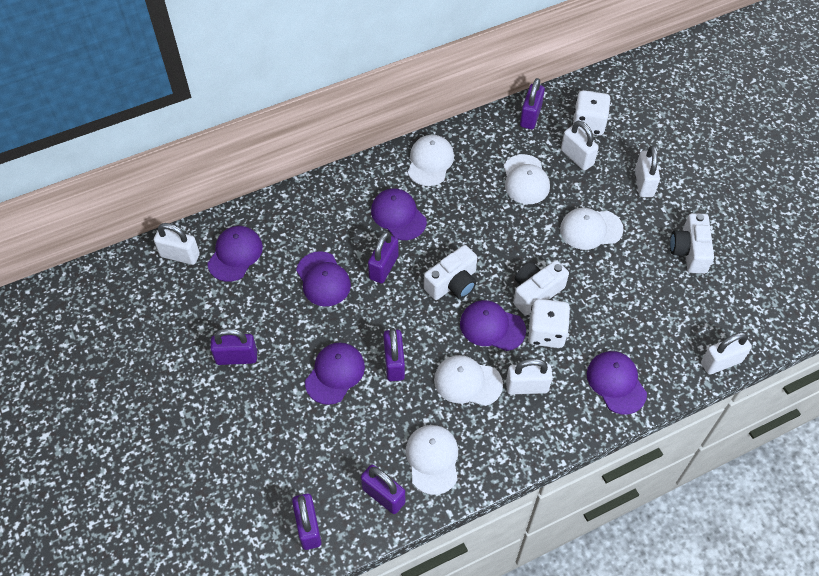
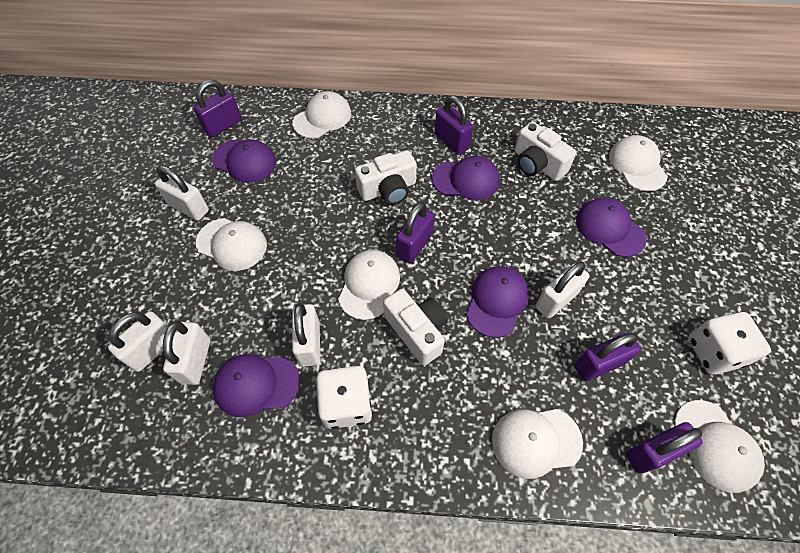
purple cap: [207,226,263,282] [296,251,351,307] [305,342,365,405] [371,189,427,240] [460,300,526,351] [587,351,647,414] = 6 -> [212,139,276,183] [213,354,300,417] [432,156,500,200] [466,266,529,338] [576,198,647,257] = 5
purple padlock: [210,328,257,365] [292,494,321,550] [361,465,405,514] [368,231,399,283] [384,328,405,381] [520,78,545,129] = 6 -> [194,80,242,137] [396,202,435,263] [435,96,473,155] [574,333,641,381] [626,422,703,474] = 5
white cap: [406,425,458,495] [408,135,454,186] [434,355,503,406] [504,154,550,204] [560,208,624,250] = 5 -> [196,218,267,271] [292,91,351,139] [338,250,400,320] [492,409,583,479] [609,135,668,191] [674,400,765,493] = 6

